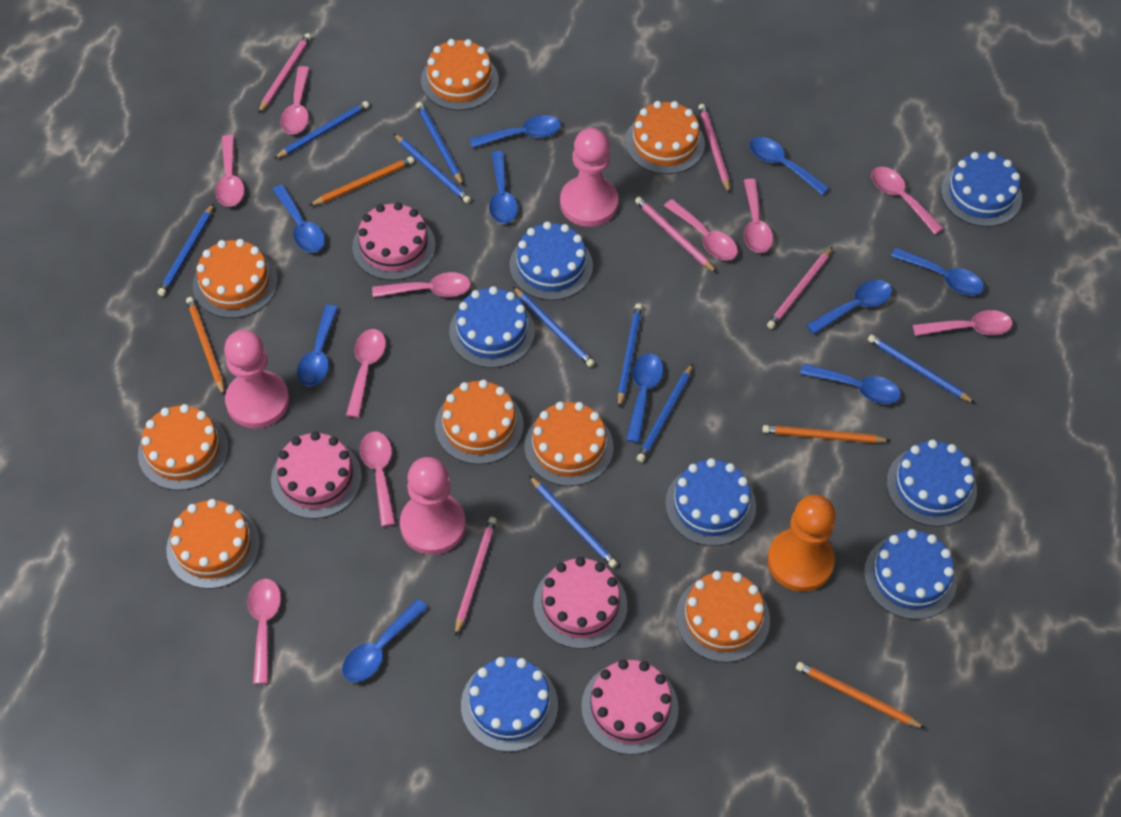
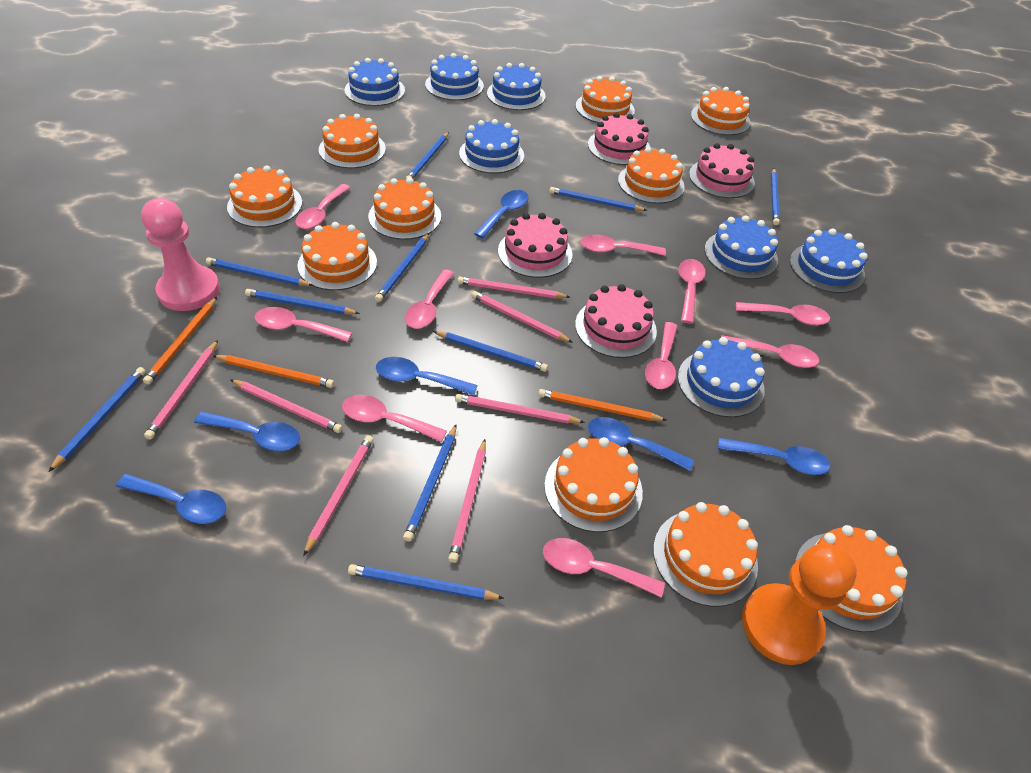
blue pencil: [158,203,214,296] [274,101,369,159] [393,133,471,204] [416,102,463,186] [513,287,595,367] [529,476,618,568] [618,304,643,408] [637,363,693,462] [868,334,975,403] = 9 -> [49,367,146,472] [206,257,314,286] [245,289,360,314] [348,564,504,600] [375,233,429,302] [403,425,456,542] [406,132,449,179] [433,331,548,372] [549,187,647,211] [771,168,780,225] = 10
blue spoon: [272,184,325,252] [297,305,338,386] [342,599,428,682] [469,115,561,148] [489,151,518,224] [626,354,663,443] [749,137,830,195] [800,363,901,404] [806,280,892,334] [891,247,984,296] = 10 -> [116,474,226,524] [194,412,300,451] [376,357,478,396] [474,190,529,238] [588,417,694,471] [718,438,830,475] = 6
orange cake: [138,404,229,491] [166,499,260,589] [193,239,278,318] [421,39,499,110] [435,380,524,465] [524,402,614,486] [625,101,705,174] [676,571,770,663] = 8 -> [227,165,302,228] [297,222,377,290] [319,114,386,168] [368,178,441,240] [544,437,643,532] [576,76,635,123] [618,147,685,204] [653,502,758,607] [691,87,751,135] [795,525,908,632] = 10
orange pencil: [186,297,225,395] [309,156,414,206] [762,425,891,443] [796,662,926,729] = 4 -> [143,297,217,385] [213,355,334,388] [538,389,666,421] = 3
pink pawn: [224,330,289,429] [400,457,466,555] [560,128,618,227] = 3 -> [141,198,220,311] = 1
pink pencil: [258,33,311,114] [455,517,497,636] [635,197,717,273] [698,104,730,193] [767,247,833,329] = 5 -> [144,340,218,440] [230,379,343,433] [303,435,374,556] [448,439,486,563] [455,394,585,423] [458,277,569,299] [471,291,573,343] = 7

